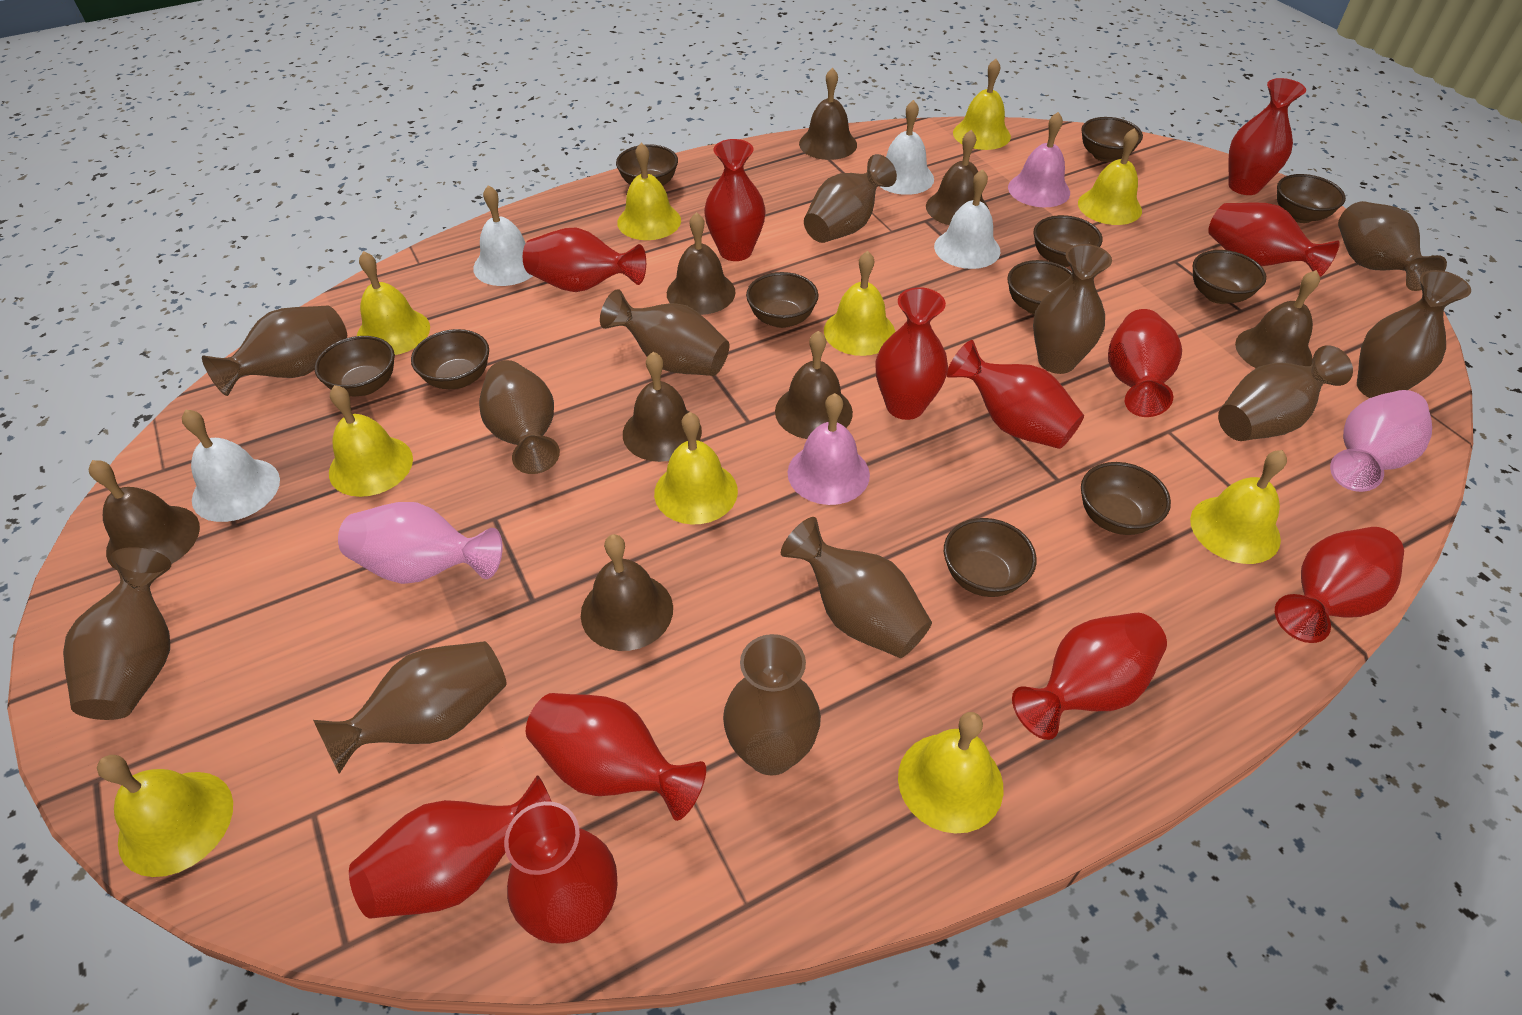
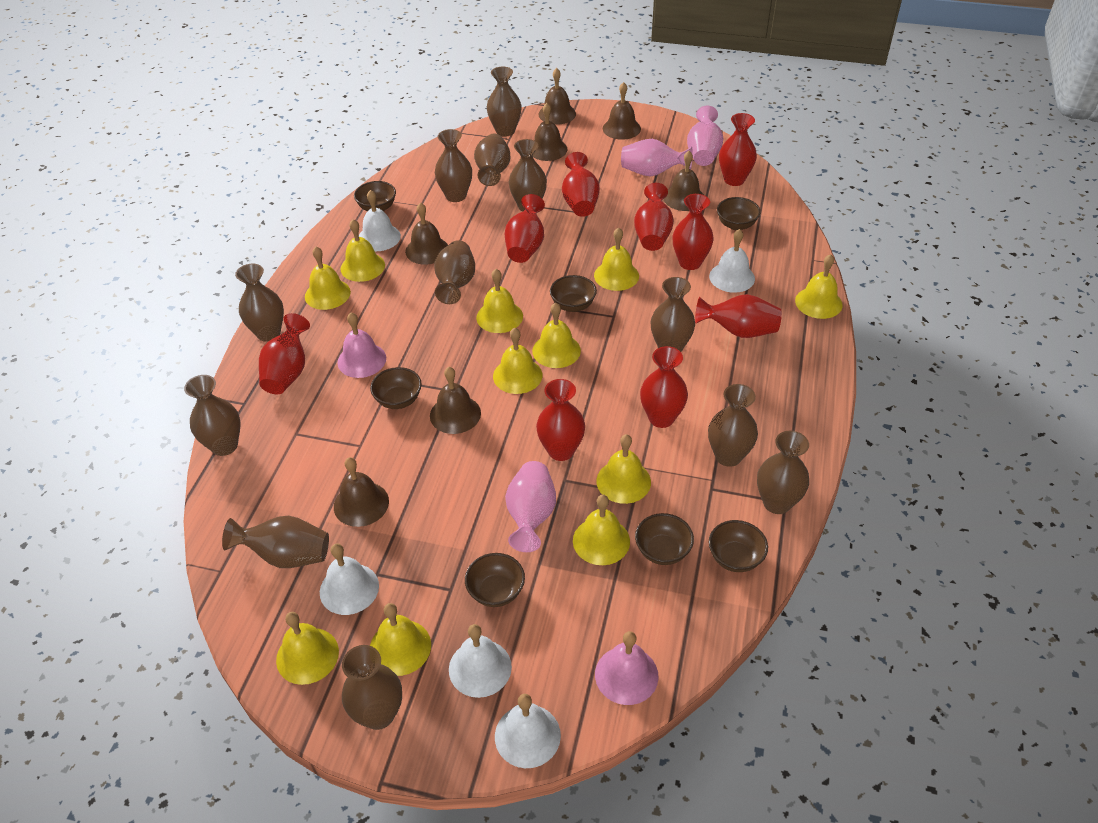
brown bell: [89,460,200,569] [581,534,673,651] [623,352,702,462] [667,212,736,315] [775,331,853,439] [799,67,857,160] [926,130,989,225] [1235,270,1320,368] = 8 -> [334,457,389,527] [405,202,448,265] [430,367,481,434] [533,103,567,161] [539,68,576,125] [603,82,641,140] [664,151,704,211] = 7
brown bowl: [314,336,395,396] [411,329,489,389] [616,144,678,185] [746,272,819,328] [944,518,1037,597] [1007,260,1072,315] [1034,215,1102,267] [1081,117,1143,162] [1081,462,1171,535] [1193,250,1266,304] [1277,174,1346,223] = 11 -> [354,181,396,211] [370,367,422,409] [465,553,525,607] [550,275,597,312] [635,513,694,565] [709,520,768,572] [717,197,761,230] = 7
pink vase: [338,502,503,584] [1330,390,1432,492] = 2 -> [505,461,556,552] [621,139,693,176] [687,106,723,166] = 3
red vase: [349,775,552,919] [504,801,617,944] [523,228,646,292] [526,693,706,821] [704,139,766,261] [875,287,948,420] [947,340,1084,449] [1012,613,1167,740] [1108,309,1182,417] [1208,202,1340,277] [1228,78,1306,195] [1275,527,1404,643] = 12 -> [259,313,310,394] [505,194,545,263] [536,379,585,461] [562,152,599,217] [634,183,674,251] [640,346,688,428] [672,194,714,270] [695,294,782,338] [719,113,757,186] = 9
white bell: [182,410,280,522] [473,185,533,286] [879,100,934,195] [934,169,1000,269] = 4 -> [320,543,379,615] [359,190,401,251] [449,624,512,698] [495,694,561,768] [709,229,755,293] = 5
yellow bell: [97,755,233,877] [329,385,413,497] [357,251,430,355] [617,143,681,240] [654,412,738,525] [824,251,895,356] [898,712,1003,834] [953,59,1011,150] [1078,128,1142,225] [1190,450,1287,564] = 10 -> [276,612,339,685] [305,247,351,310] [341,219,385,282] [370,603,431,676] [476,269,523,333] [493,328,542,394] [532,302,581,368] [573,495,630,565] [594,227,639,291] [597,434,651,504] [795,254,843,319] = 11

